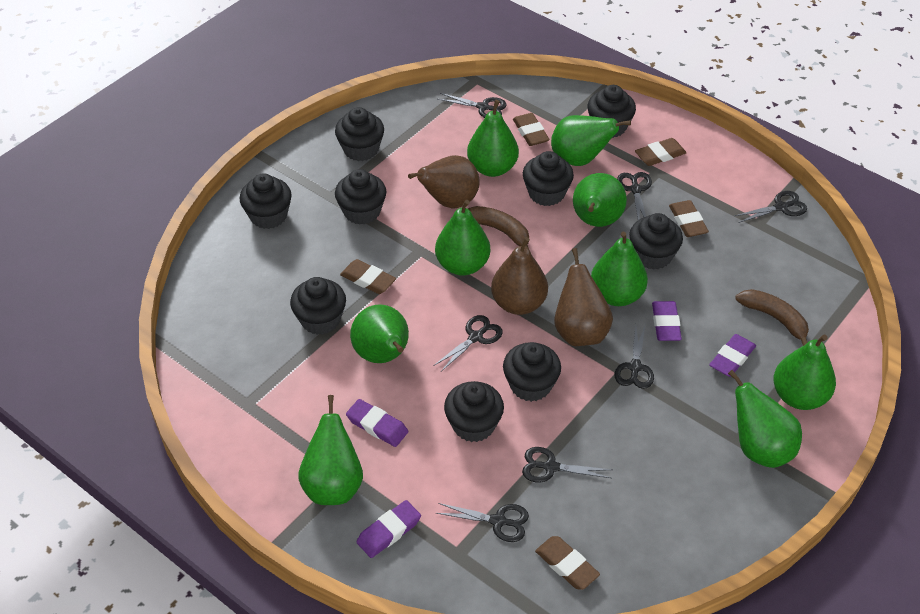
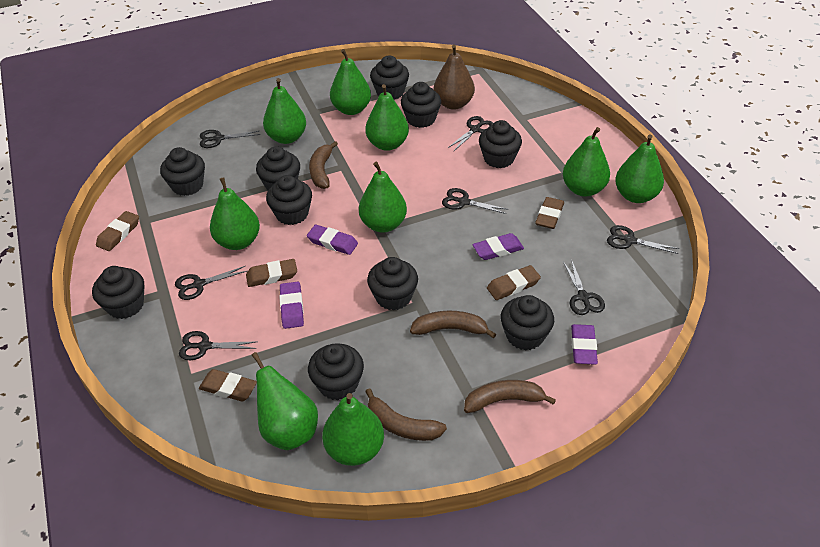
black cupcake: [240,173,292,229] [290,277,346,335] [335,107,384,161] [335,169,386,225] [444,381,504,442] [503,342,561,402] [523,151,574,206] [587,85,636,138] [629,213,683,270] = 9 -> [92,266,145,319] [160,147,205,196] [256,146,300,191] [266,175,312,225] [308,343,364,400] [367,257,418,311] [370,55,409,100] [401,82,441,128] [479,120,522,168] [501,295,554,351] = 10
brown banana: [468,206,529,249] [735,289,809,346] = 2 -> [309,141,338,189] [365,388,447,441] [410,311,496,339] [464,380,556,413] = 4
brown pear: [408,155,480,208] [491,237,548,315] [554,248,613,346] = 3 -> [434,45,475,110] = 1

